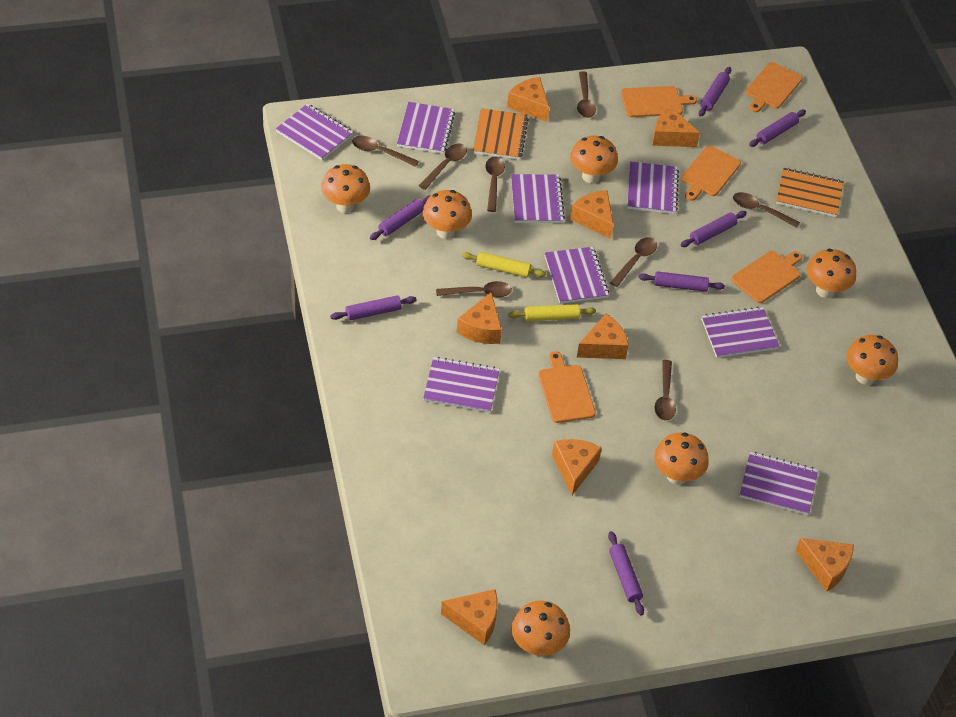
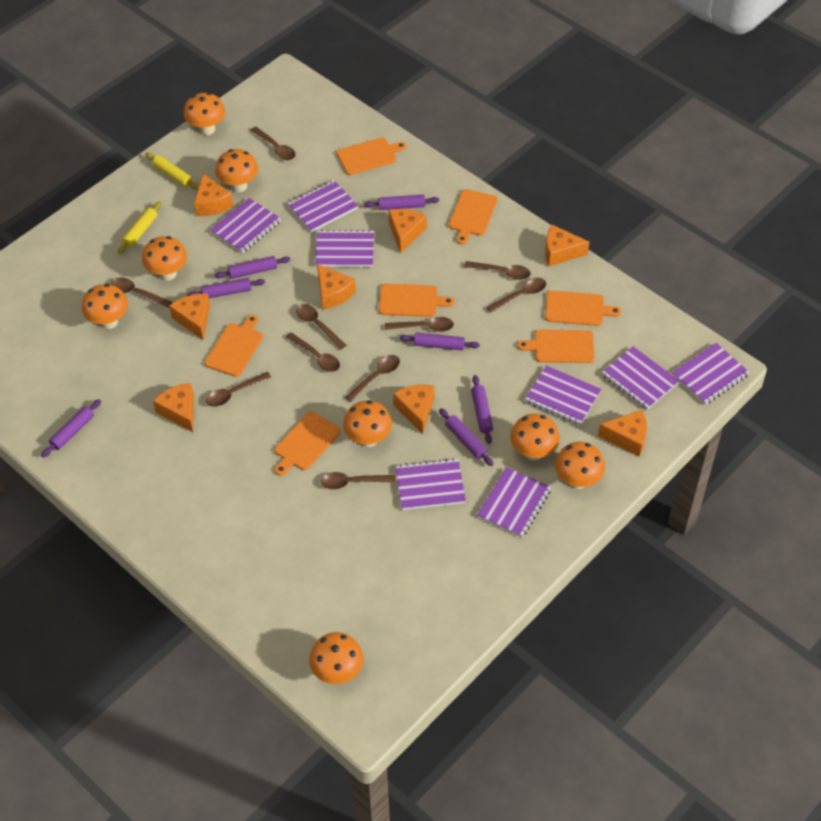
brown spoon: [352,136,419,167] [419,144,467,190] [436,281,512,297] [485,157,505,212] [577,71,596,118] [610,237,657,287] [654,360,676,420] [733,192,800,228] = 8 -> [111,277,172,308] [206,372,271,407] [251,127,296,160] [286,332,340,372] [296,304,346,350] [321,472,395,489] [345,355,400,402] [385,317,454,332] [464,261,531,280] [486,278,546,313] = 10
orange cutting board: [538,351,596,423] [621,86,697,117] [681,146,741,201] [731,251,802,303] [745,62,803,112] = 5 -> [205,315,263,377] [275,412,341,476] [337,138,406,175] [379,284,454,317] [449,189,497,245] [517,329,594,363] [545,290,621,326] = 7
orange mushroom: [321,164,370,213] [423,190,472,239] [512,601,570,656] [570,135,618,183] [654,433,709,485] [807,249,856,298] [846,335,898,385] = 7 -> [82,284,128,329] [142,236,187,281] [184,93,226,135] [215,149,258,192] [309,632,364,684] [343,400,392,447] [510,414,560,461] [555,442,605,489] = 8
orange notebook: [473,108,529,160] [776,168,844,217] = 2 -> none = 0

